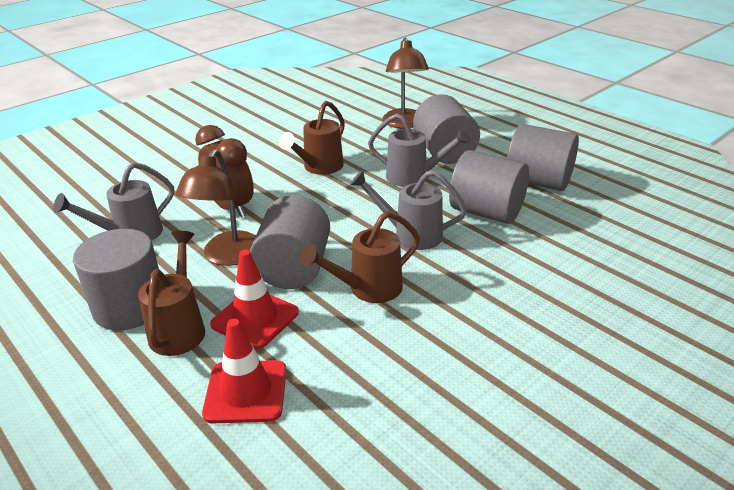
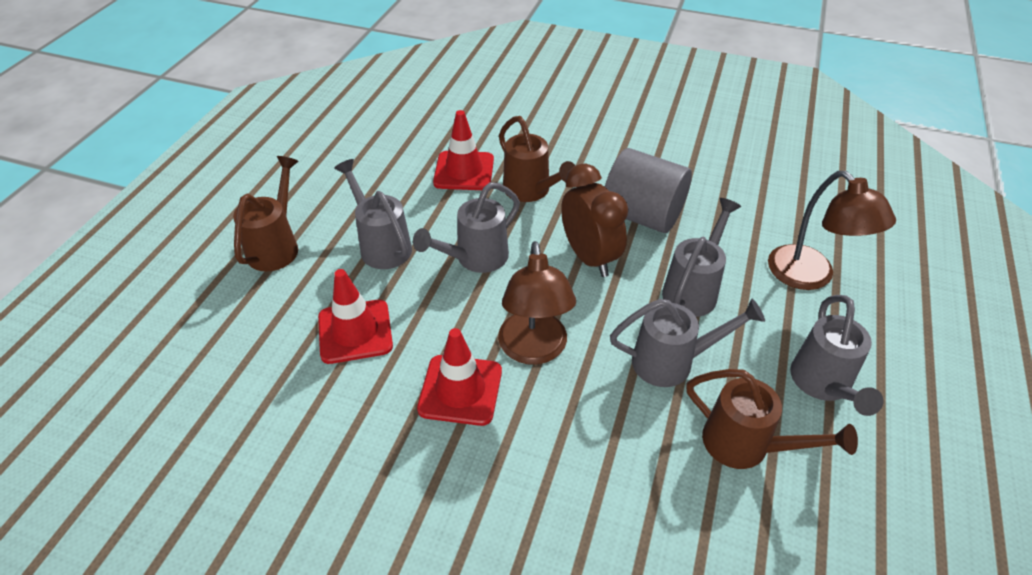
grey cylinder: [73,229,159,330] [250,195,330,289] [413,94,480,164] [449,150,529,224] [507,124,579,191] = 5 -> [605,148,692,233] = 1
grey watering can: [53,162,174,241] [350,170,467,250] [368,113,470,187] = 3 -> [334,159,412,269] [413,182,520,273] [610,299,765,387] [662,198,741,317] [790,295,884,416] = 5
red traffic cone: [202,319,287,423] [210,249,299,349] = 2 -> [318,269,393,364] [417,328,502,426] [433,110,494,190] = 3

